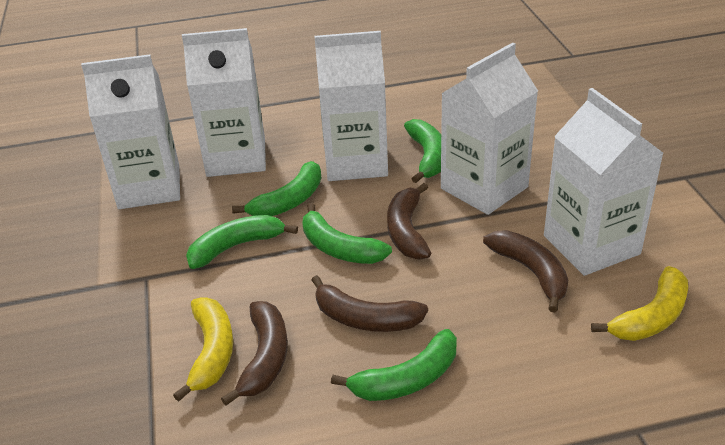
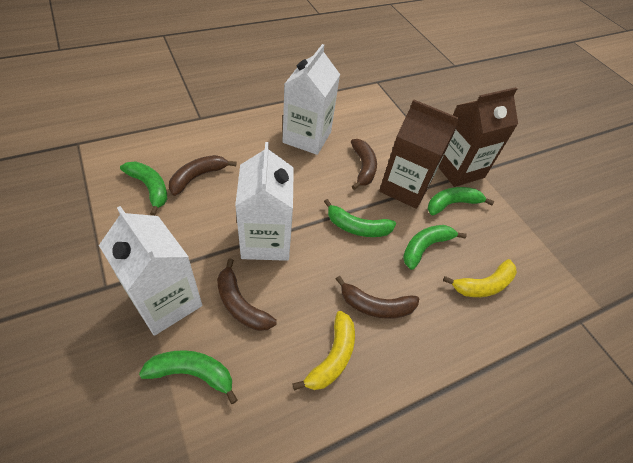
brown carton: none = 0 -> [379,100,460,209] [438,87,518,187] = 2
white carton: [81,54,180,209] [182,28,266,177] [314,31,388,181] [441,43,538,215] [544,88,663,276] = 5 -> [99,206,202,336] [235,142,294,261] [282,44,340,155] = 3

